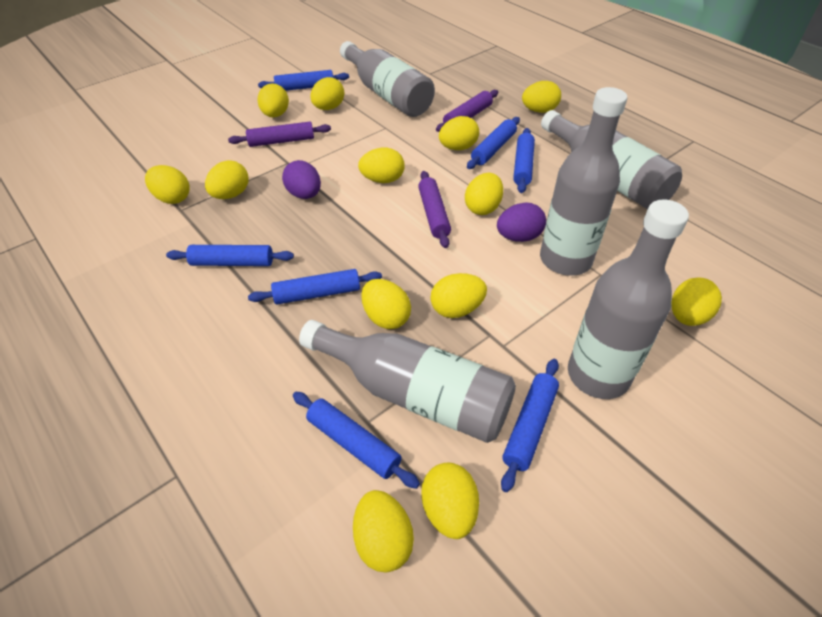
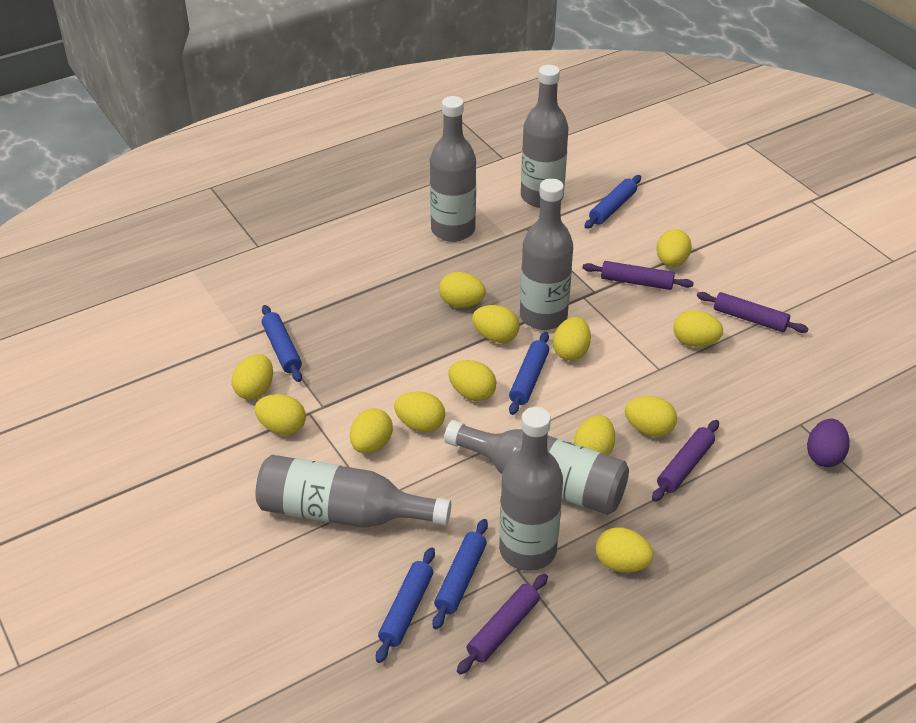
blue rolling pin: [166,245,294,266] [248,269,382,304] [258,70,349,91] [293,392,420,489] [467,117,520,169] [501,359,559,492] [513,128,535,193] = 7 -> [262,305,302,382] [376,547,435,663] [432,519,488,629] [509,332,549,415] [584,175,641,229] = 5
grey bottle: [299,320,516,443] [340,41,435,117] [540,87,627,276] [541,110,682,209] [568,199,689,399] = 5 -> [255,455,451,528] [430,96,476,242] [444,420,629,515] [499,407,563,571] [520,178,573,330] [521,65,569,208] = 6
purple egg: [282,160,321,199] [497,202,546,242] = 2 -> [807,419,850,467] = 1
purple rolling pin: [228,122,331,147] [418,171,451,248] [436,90,498,132] = 3 -> [457,574,548,674] [583,261,694,290] [652,420,719,502] [697,292,808,333] = 4

